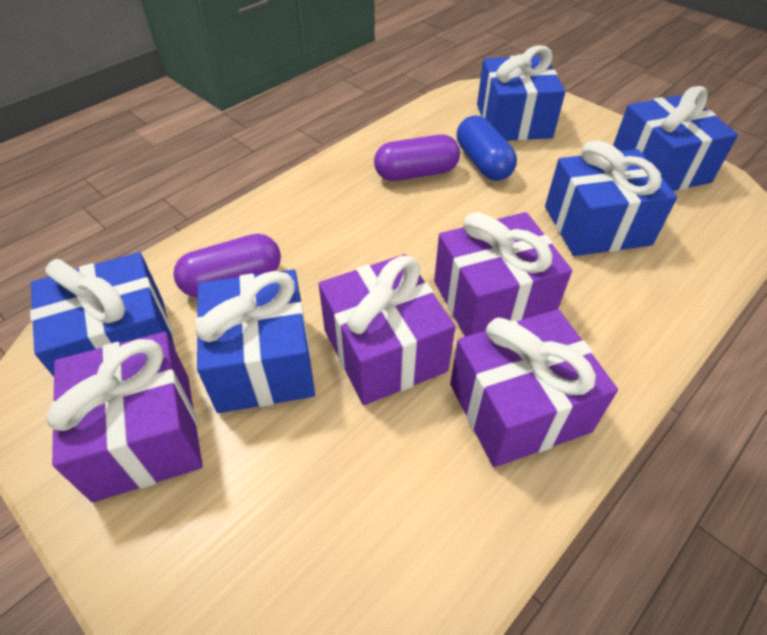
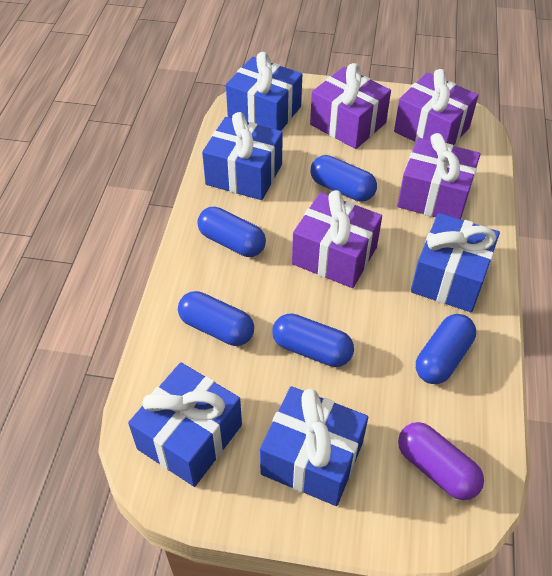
blue capsule: [457,116,517,181] = 1 -> [178,291,254,346] [197,207,266,257] [272,313,354,367] [310,155,377,202] [416,314,476,384] = 5
purple capsule: [173,234,281,297] [374,134,460,181] = 2 -> [398,422,484,500] = 1

